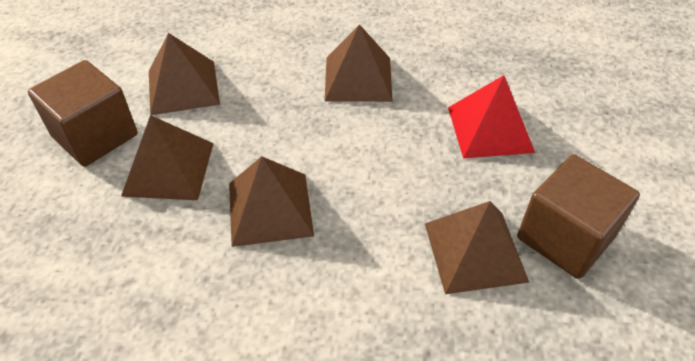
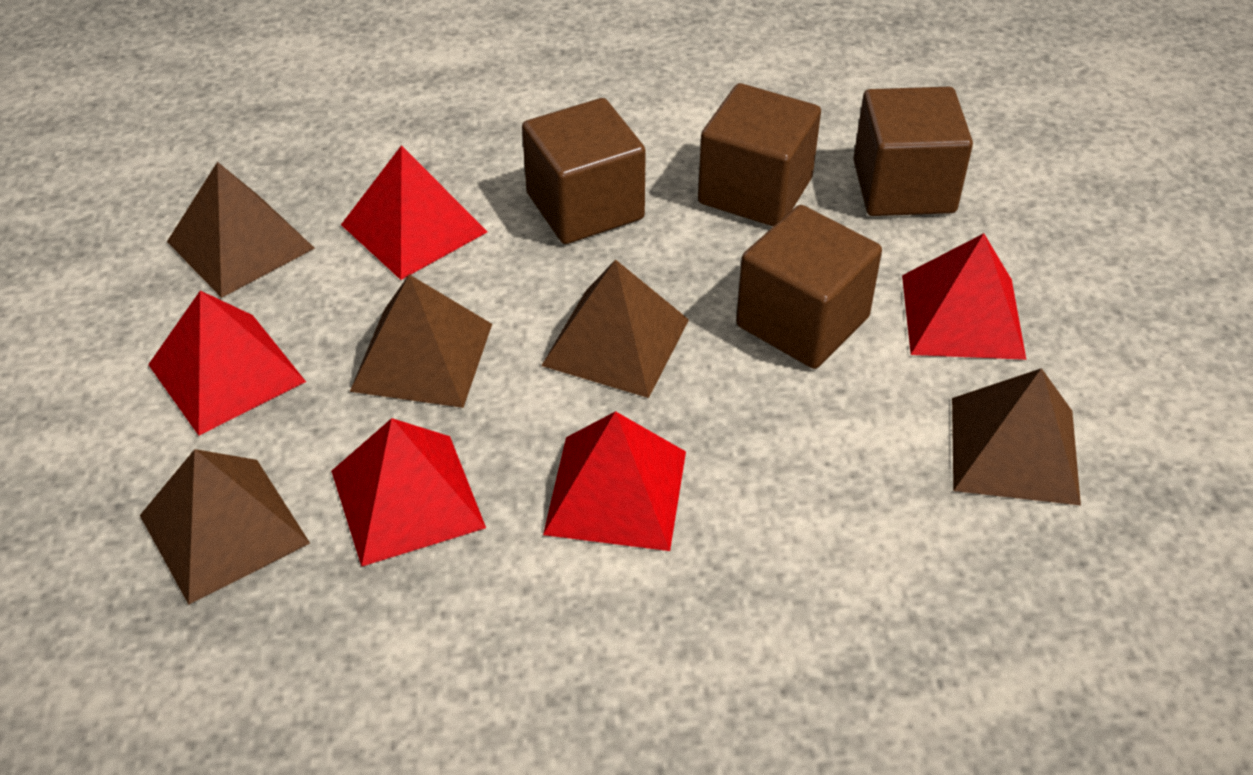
brown cube: [28,60,138,167] [517,154,640,279] = 2 -> [522,98,646,244] [698,83,821,227] [736,205,882,369] [853,87,973,216] = 4
red pyramid: [448,75,535,159] = 1 -> [148,291,306,436] [331,418,486,567] [341,145,488,280] [543,411,686,551] [902,233,1026,360] = 5

